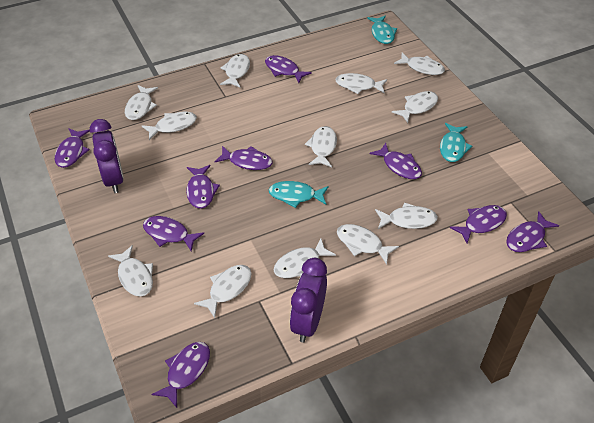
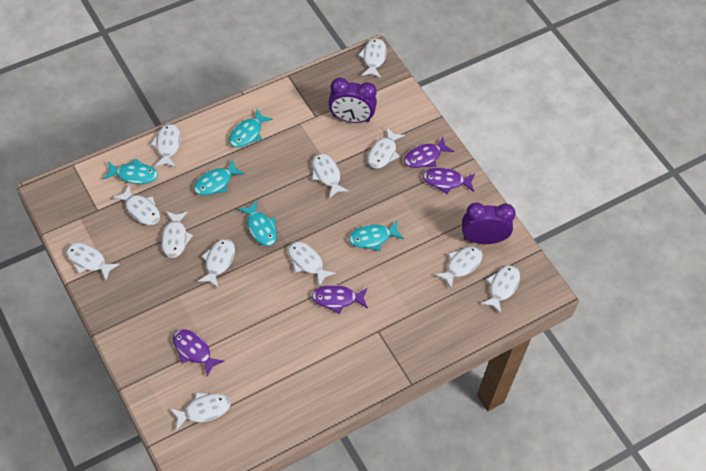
purple fish: [55,128,90,168] [143,216,204,251] [151,342,210,408] [186,165,220,209] [214,146,273,170] [265,55,312,83] [370,143,422,179] [450,205,507,243] [506,211,559,252] = 9 -> [173,329,224,377] [312,285,368,314] [404,137,454,168] [423,168,475,194] = 4
turquoise fish: [269,181,329,208] [367,16,397,44] [440,123,472,162] = 3 -> [103,158,158,184] [194,159,245,195] [229,109,273,147] [238,201,277,246] [349,221,404,251] = 5

